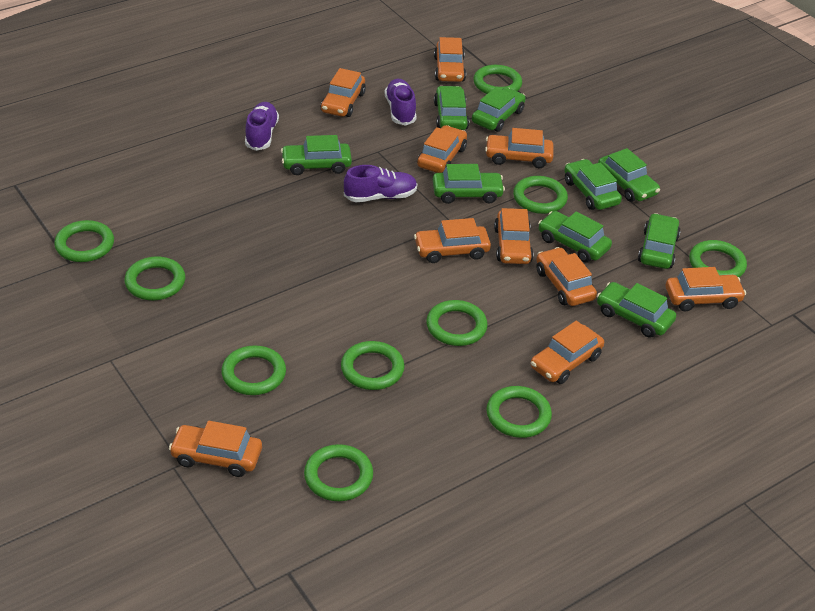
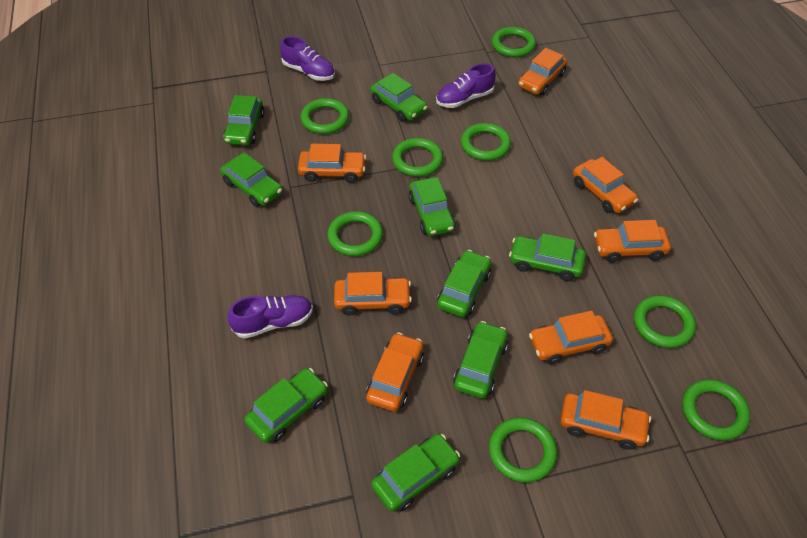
green ring: [54,220,114,262] [124,256,185,300] [221,346,286,395] [304,444,373,501] [341,341,405,390] [426,300,488,346] [473,65,522,94] [486,386,552,438] [513,176,568,214] [689,240,747,277] = 10 -> [301,98,349,134] [327,211,383,256] [392,138,443,177] [461,123,511,161] [489,417,557,482] [492,27,536,58] [634,295,696,348] [682,379,750,440] = 8
orange car: [169,421,262,477] [321,68,366,117] [414,218,491,263] [417,125,467,173] [434,37,466,82] [485,128,553,168] [494,208,534,264] [531,321,604,384] [536,247,597,306] [666,267,746,311] = 10 -> [298,144,366,183] [334,272,412,316] [366,333,424,412] [518,48,567,95] [529,311,613,364] [560,390,651,450] [573,157,638,213] [594,220,671,262] = 8

